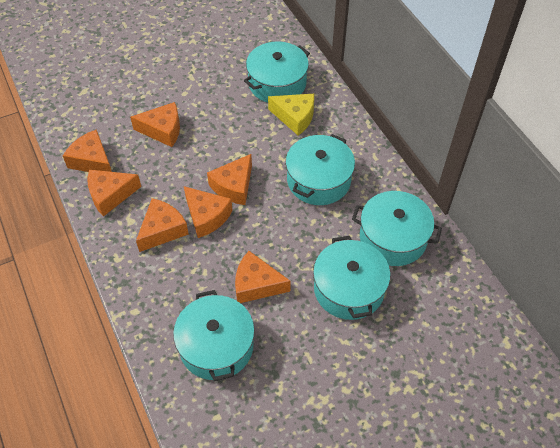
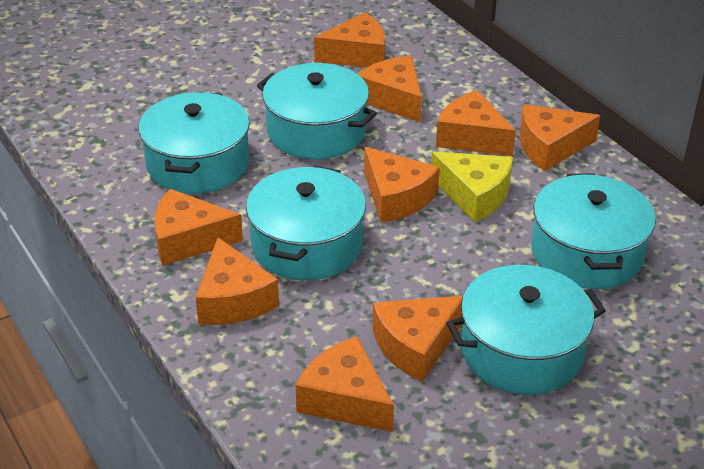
orange cheese: [63,130,112,172] [88,170,141,217] [130,102,180,147] [136,198,189,252] [184,186,233,238] [207,154,252,205] [235,251,291,303] = 7 -> [154,189,243,266] [195,238,279,325] [296,336,394,432] [314,12,385,68] [358,56,422,122] [364,147,440,223] [373,296,463,382] [436,90,516,156] [520,105,601,171] = 9

